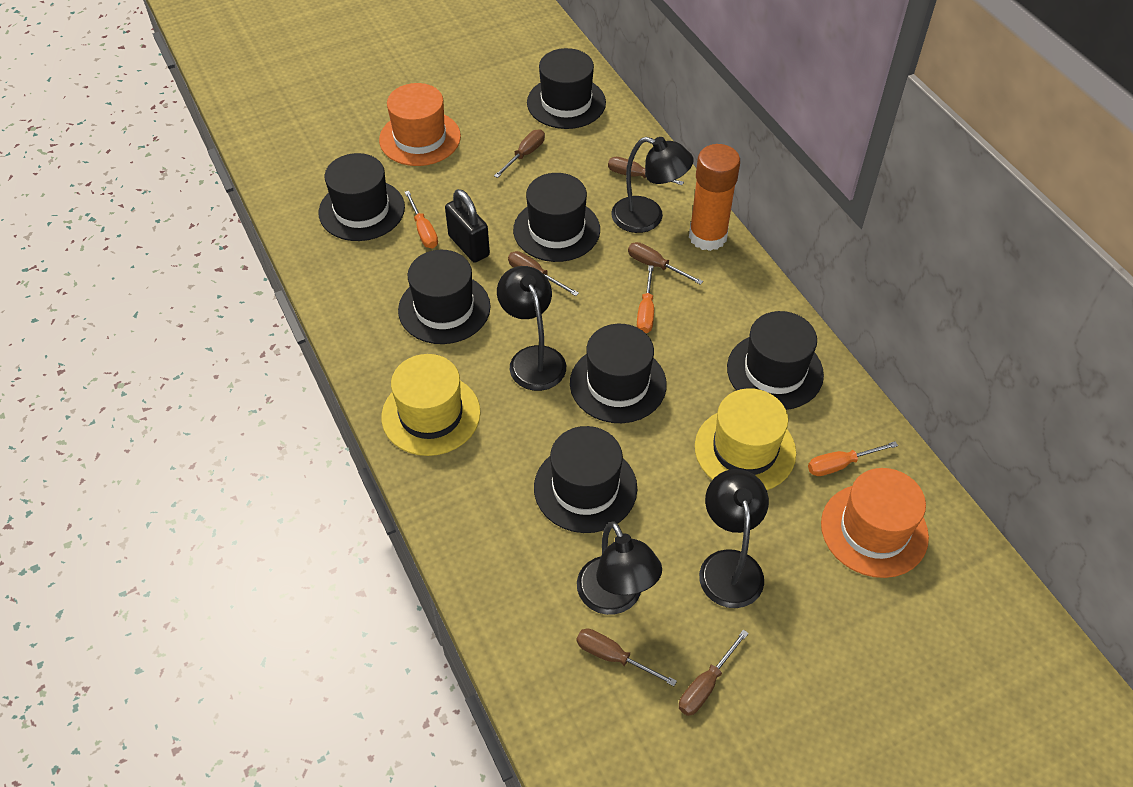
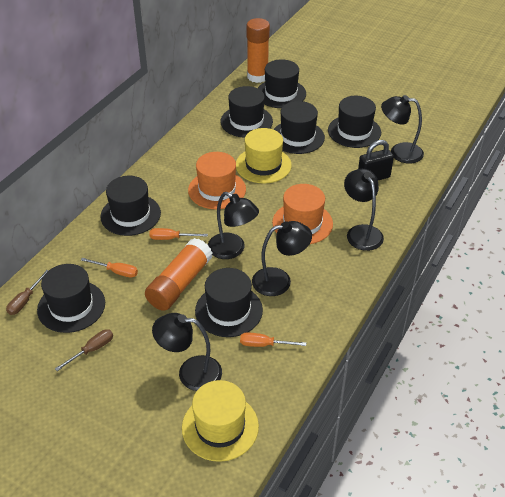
black lamp: [497,266,566,391] [577,521,662,615] [611,137,694,233] [699,469,769,608] = 4 -> [152,313,222,391] [208,192,259,259] [252,221,312,296] [344,169,384,251] [381,95,424,164] = 5
brown screwdriver: [494,129,545,178] [508,251,579,296] [576,629,677,686] [608,157,684,185] [628,242,703,285] [679,629,749,716] = 6 -> [6,270,49,315] [55,329,113,371] = 2
orange glue stick: [689,144,740,251] = 1 -> [145,238,213,311] [247,18,270,83] = 2

